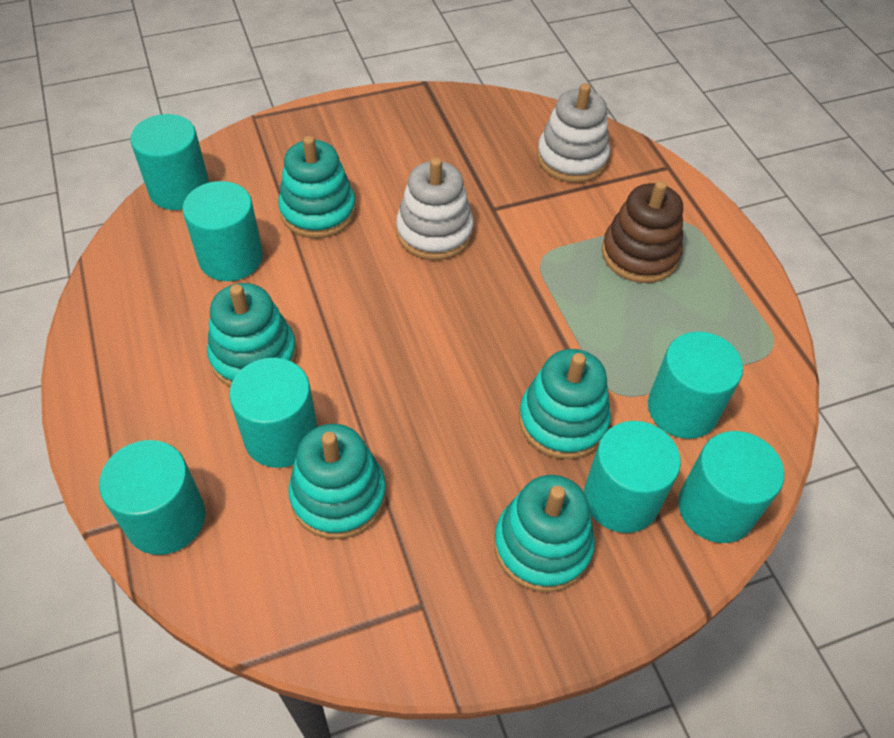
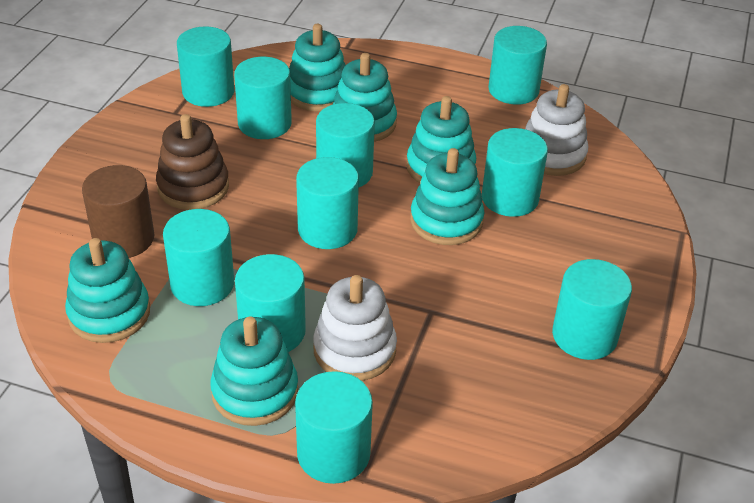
brown cylinder: none = 0 -> [82,165,154,258] = 1
turquoise cylinder: [99,440,205,555] [130,114,209,210] [183,181,263,281] [229,358,318,468] [584,421,681,533] [648,332,743,439] [678,431,784,543] = 7 -> [163,209,234,306] [177,26,234,107] [234,57,292,139] [235,254,306,352] [295,371,373,484] [296,157,359,249] [316,103,375,187] [482,128,548,217] [488,26,547,105] [552,259,632,360] = 10
turquoise stacking toy: [207,283,297,387] [278,136,356,238] [288,424,386,539] [494,475,595,592] [519,349,611,459] = 5 -> [65,238,150,343] [210,317,298,426] [289,24,346,111] [332,53,397,142] [406,96,476,183] [410,148,484,245] = 6

